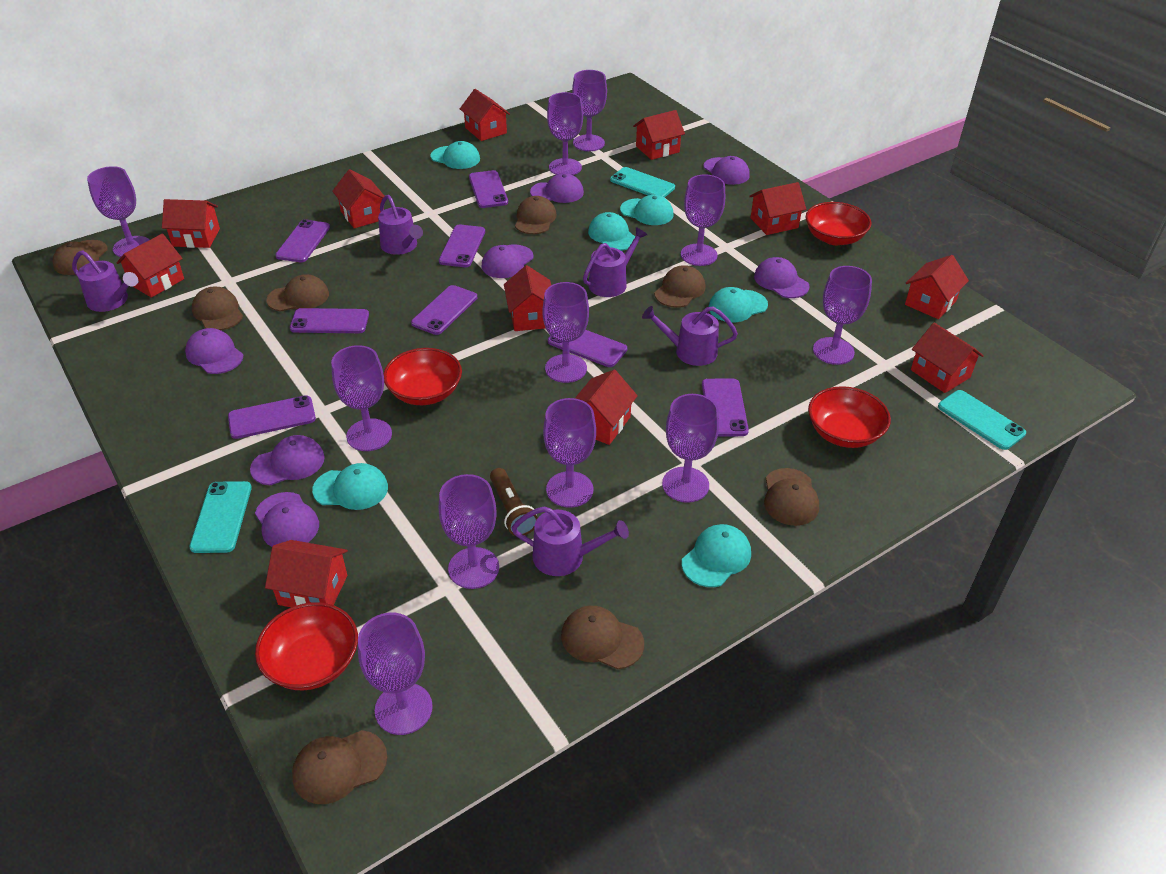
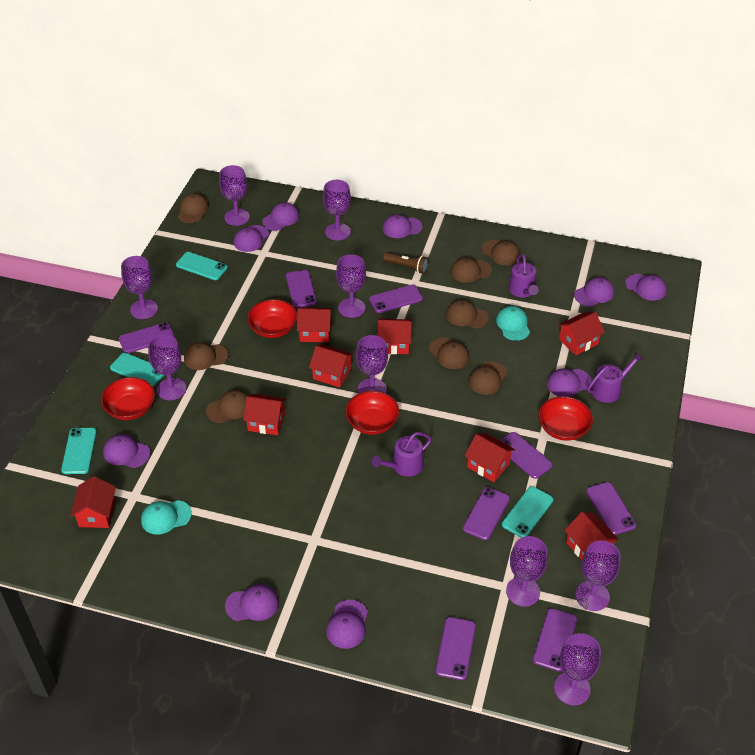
purple cap: [185,328,243,374] [250,435,325,485] [255,492,319,547] [481,244,533,278] [530,173,584,203] [703,156,750,185] [754,257,810,298] = 7 -> [103,434,150,468] [225,584,279,621] [234,225,269,252] [263,202,299,231] [326,600,368,649] [383,214,423,238] [547,369,592,397] [574,277,614,307] [625,274,667,301] = 9
purple goblet: [87,166,149,257] [331,345,392,451] [358,613,433,735] [439,474,499,589] [542,282,589,383] [543,398,596,508] [547,92,583,175] [572,70,607,151] [662,394,719,503] [681,174,725,266] [813,266,872,365] = 11 -> [121,256,158,319] [148,335,186,400] [219,165,250,226] [323,180,351,241] [336,254,366,318] [356,335,388,394] [506,536,548,607] [554,633,601,706] [575,540,621,611] = 9
purple watering can: [72,250,138,312] [378,195,423,255] [512,506,629,576] [583,227,647,297] [642,306,738,366] = 5 -> [372,432,432,477] [508,254,539,298] [587,352,643,403] = 3
red house: [117,234,184,298] [162,199,220,248] [265,540,348,607] [332,169,384,228] [460,89,510,141] [504,265,551,331] [575,370,638,445] [633,110,685,160] [749,182,806,235] [905,255,969,319] [911,323,984,393] = 11 -> [70,476,116,528] [243,394,287,435] [297,307,332,343] [309,345,354,388] [378,319,412,354] [465,433,515,482] [558,312,605,355] [564,511,619,560] = 8
turquoise cap: [312,463,388,510] [430,141,480,169] [588,212,635,251] [620,195,673,225] [682,524,751,587] [709,287,768,322] = 6 -> [141,500,192,535] [496,306,530,341] = 2
turquoise phone: [189,481,252,553] [610,167,675,198] [938,390,1026,450] = 3 -> [61,428,97,474] [110,353,164,387] [176,252,228,280] [502,486,553,538] = 4

